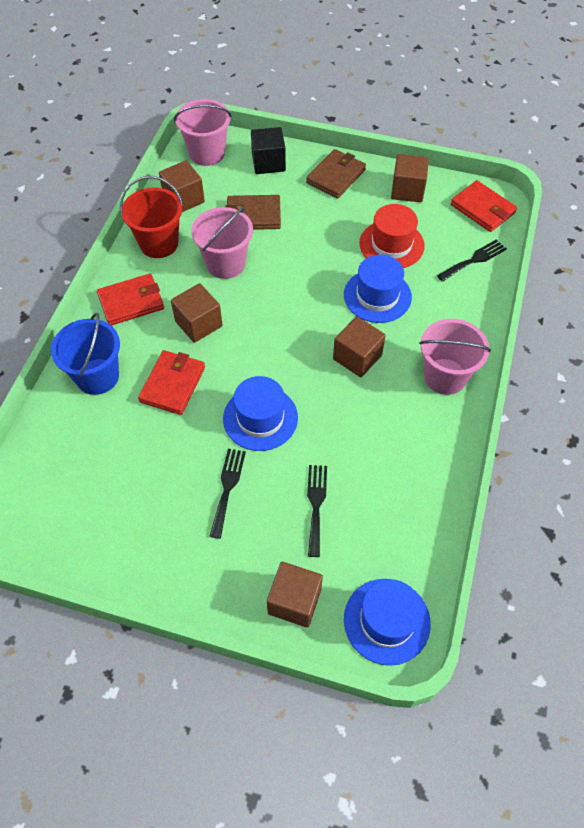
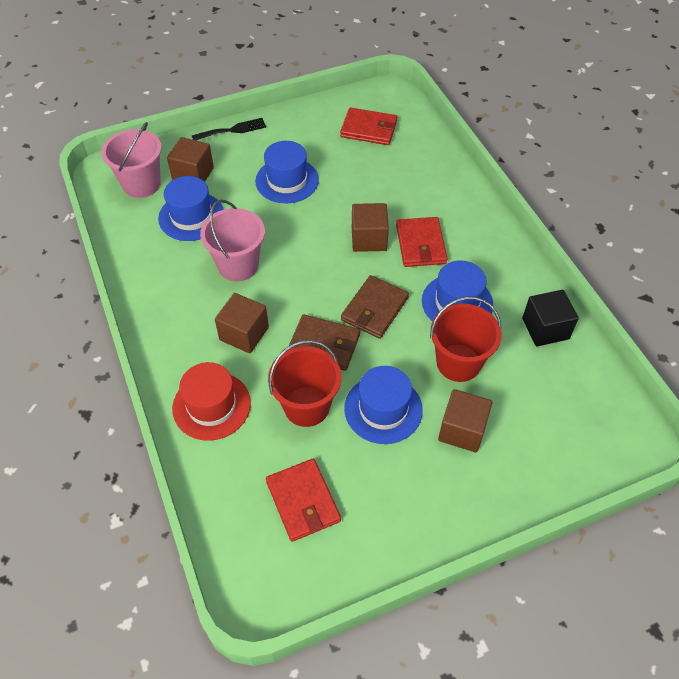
black fork: [209,449,246,539] [307,465,327,557] [437,239,506,282] = 3 -> [192,118,266,140] = 1
blue bucket: [51,313,120,395] = 1 -> none = 0
blue hat: [223,376,298,451] [344,255,412,323] [344,579,431,666] = 3 -> [158,176,224,241] [255,141,319,203] [344,366,423,444] [422,260,493,321] = 4
brown cube: [159,160,205,212] [171,283,223,343] [267,562,323,628] [333,316,386,377] [391,154,429,202] = 5 -> [167,137,214,182] [215,293,269,353] [352,203,389,252] [438,389,492,453] = 4
pink bucket: [174,99,232,166] [191,206,253,279] [419,319,491,395] = 3 -> [102,122,162,198] [200,199,265,281] = 2
red bucket: [120,176,183,258] = 1 -> [268,340,342,427] [430,297,502,382] = 2

